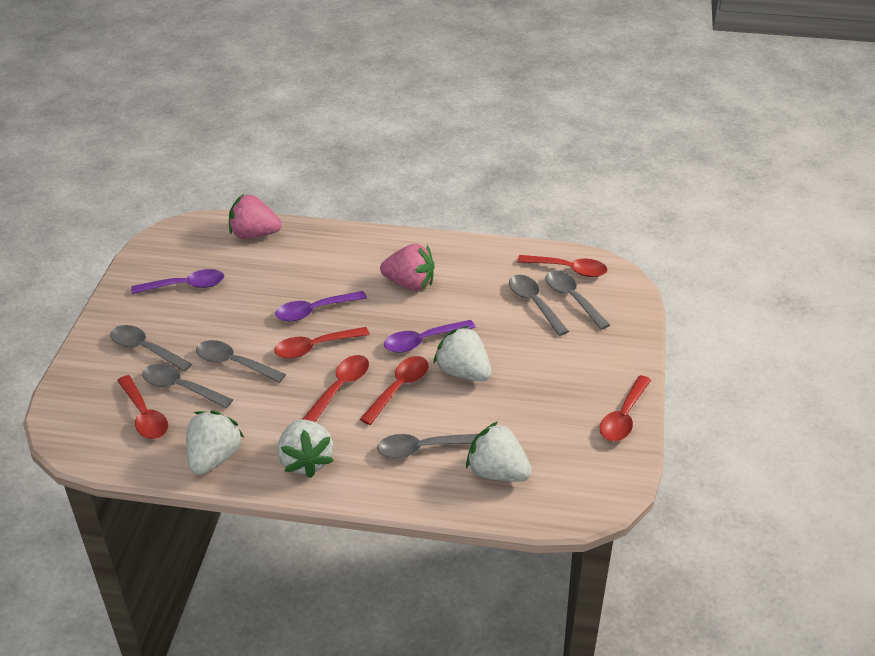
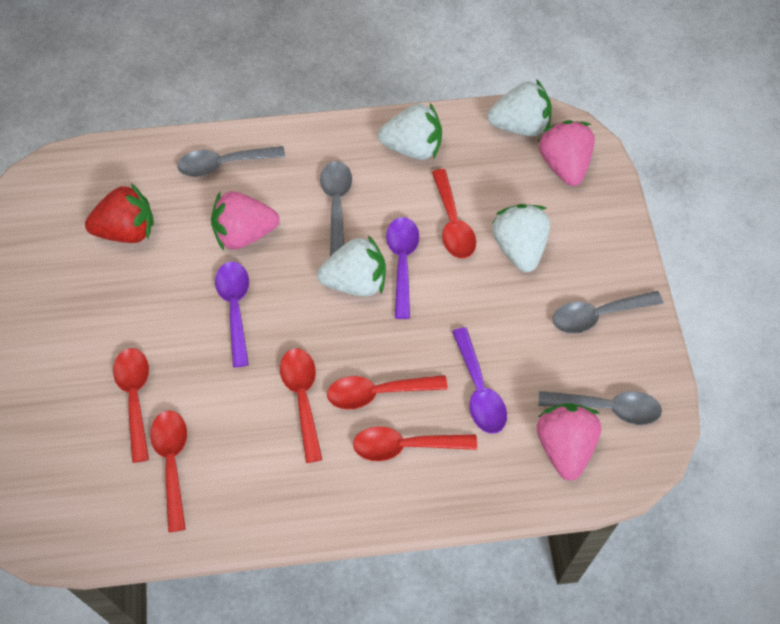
grey spoon: [110,325,192,372] [142,364,233,408] [196,340,286,383] [377,434,478,459] [509,275,569,336] [546,270,610,330] = 6 -> [177,146,285,177] [320,161,352,256] [538,391,662,425] [553,291,663,333] = 4
pink strawberry: [229,194,282,239] [380,244,434,291] = 2 -> [211,191,279,251] [537,403,601,481] [538,120,595,186] = 3
red strawberry: none = 0 -> [85,183,154,243] = 1

